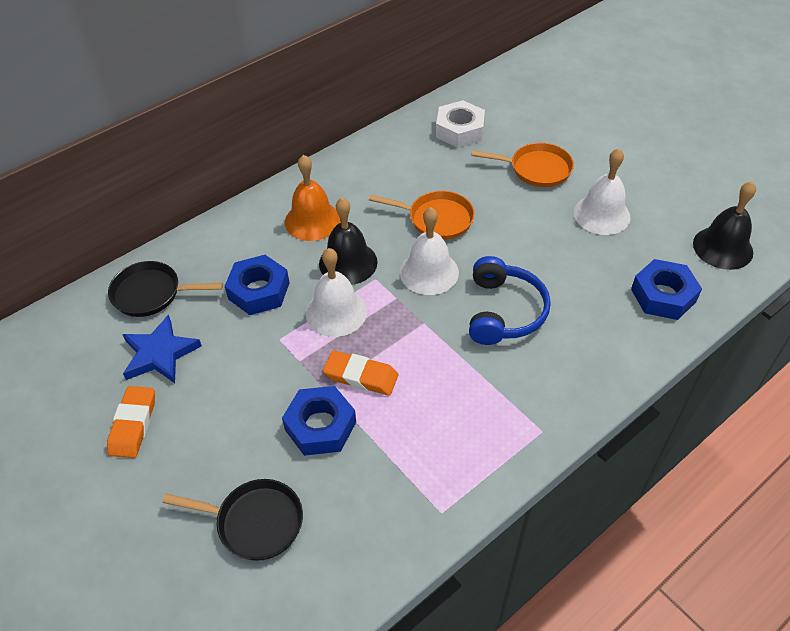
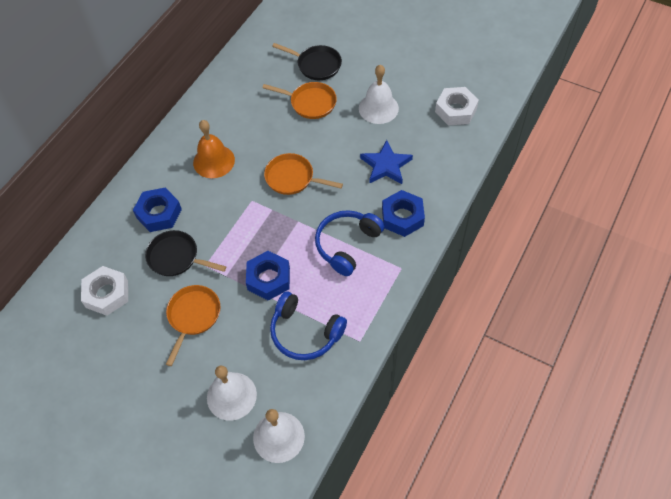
black bell: [319,198,378,285] [693,181,756,270] = 2 -> none = 0
blue headphones: [469,256,551,345] = 1 -> [270,291,347,360] [315,210,385,276] = 2
orange eraser: [107,386,155,458] [323,350,398,396] = 2 -> none = 0
orange pan: [369,191,475,240] [472,143,574,187] = 2 -> [166,285,220,366] [263,82,337,119] [264,153,343,195] = 3
white nut: [436,100,485,148] = 1 -> [81,266,128,316] [435,87,479,125] = 2

